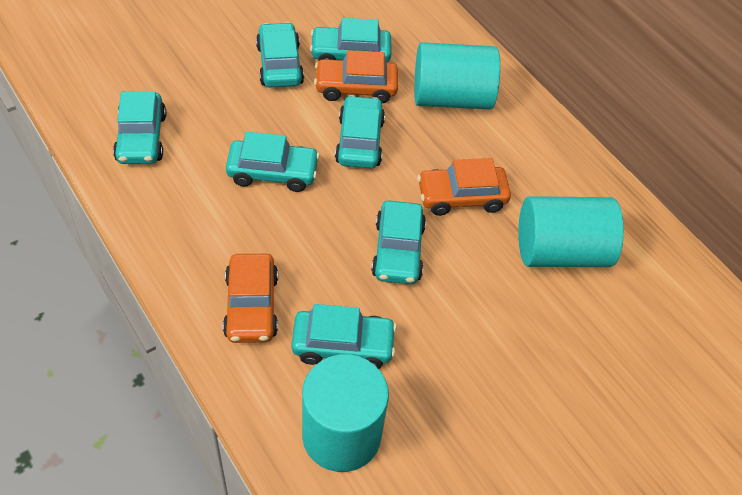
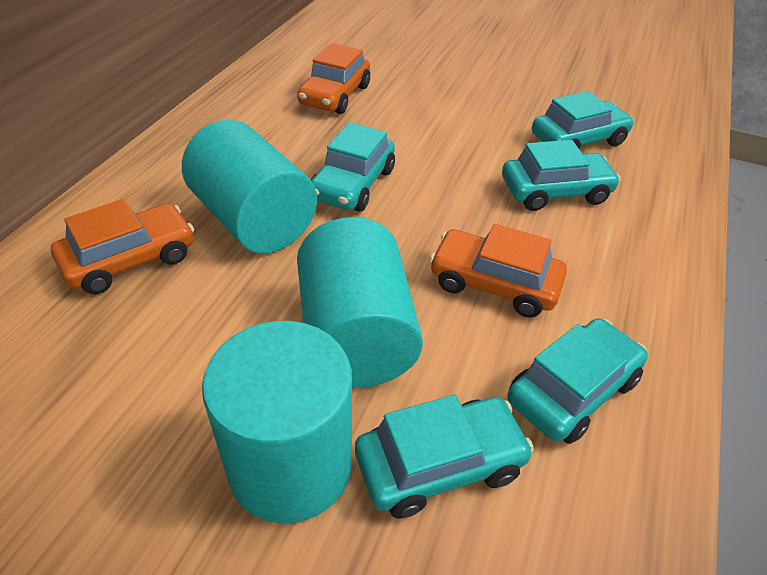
turquoise car: [113,91,166,164] [226,132,320,192] [256,22,304,87] [291,304,397,369] [310,18,391,62] [335,95,385,168] [371,201,426,284] = 7 -> [311,122,395,212] [355,395,534,518] [502,140,621,211] [508,318,648,444] [532,91,634,150] = 5

